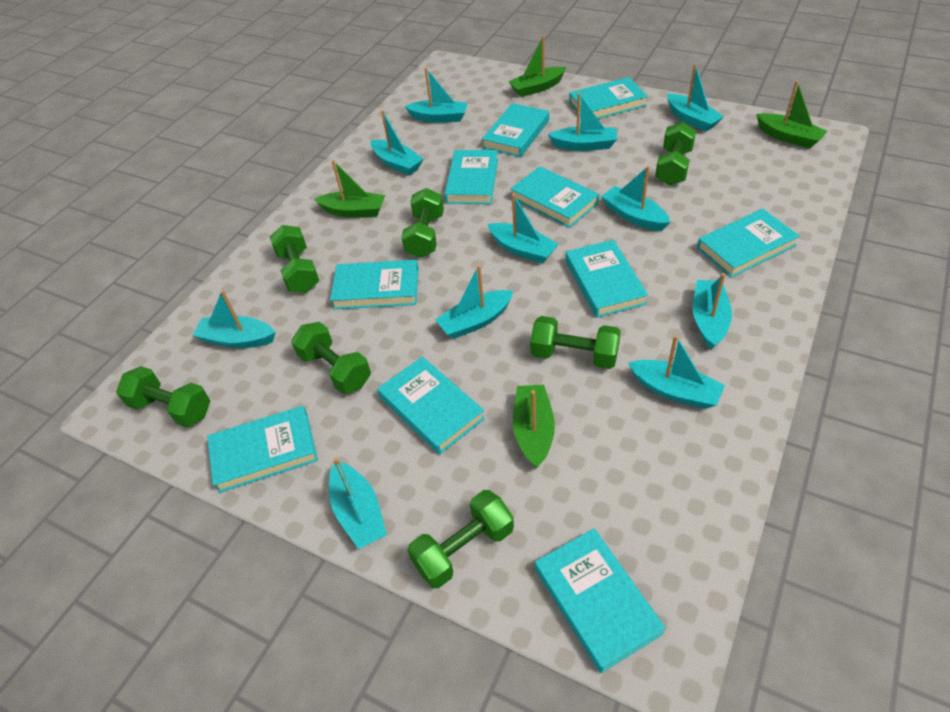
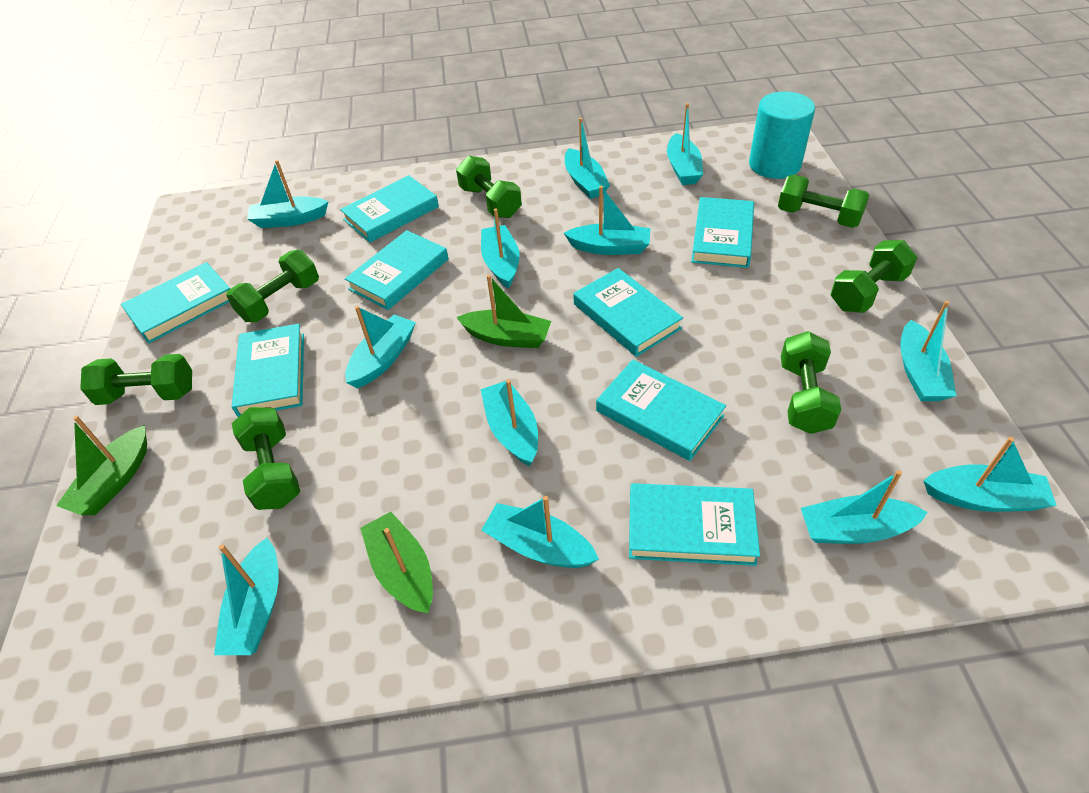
green boat: [314,160,385,218] [509,36,566,97] [513,384,555,468] [756,81,828,149] = 4 -> [56,416,147,515] [360,512,433,614] [456,275,551,348] = 3
turquoise boat: [192,290,276,348] [329,458,387,549] [371,110,423,175] [405,68,468,123] [435,265,514,339] [487,194,559,263] [548,93,617,151] [602,166,670,231] [628,335,725,409] [667,64,724,131] [693,273,732,350] = 11 -> [214,538,279,655] [247,160,329,228] [345,306,416,388] [481,208,520,289] [481,379,538,466] [481,496,599,568] [564,186,650,255] [565,118,610,199] [667,103,703,185] [801,470,928,544] [900,301,956,401] [923,437,1057,512] = 12
turquoise book: [207,406,318,493] [330,260,419,309] [377,356,485,455] [444,150,498,204] [482,103,549,157] [510,166,599,228] [535,528,666,673] [565,240,648,318] [569,77,648,119] [697,209,800,278] = 10 -> [121,262,230,344] [232,324,304,417] [340,175,439,243] [345,230,448,310] [573,268,683,357] [596,360,726,461] [629,483,760,566] [691,197,754,268] = 8
turquoise cylinder: none = 0 -> [749,91,815,179] = 1

